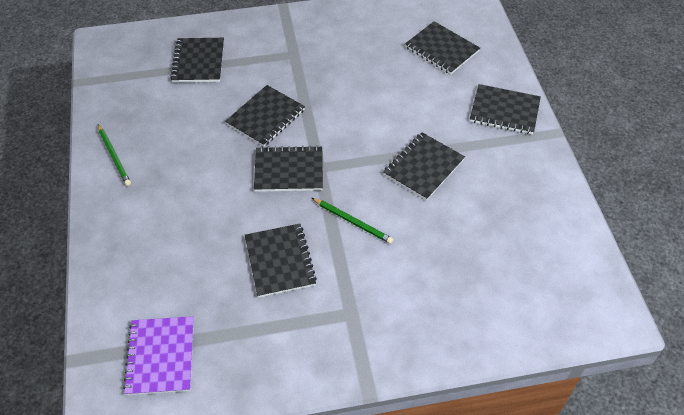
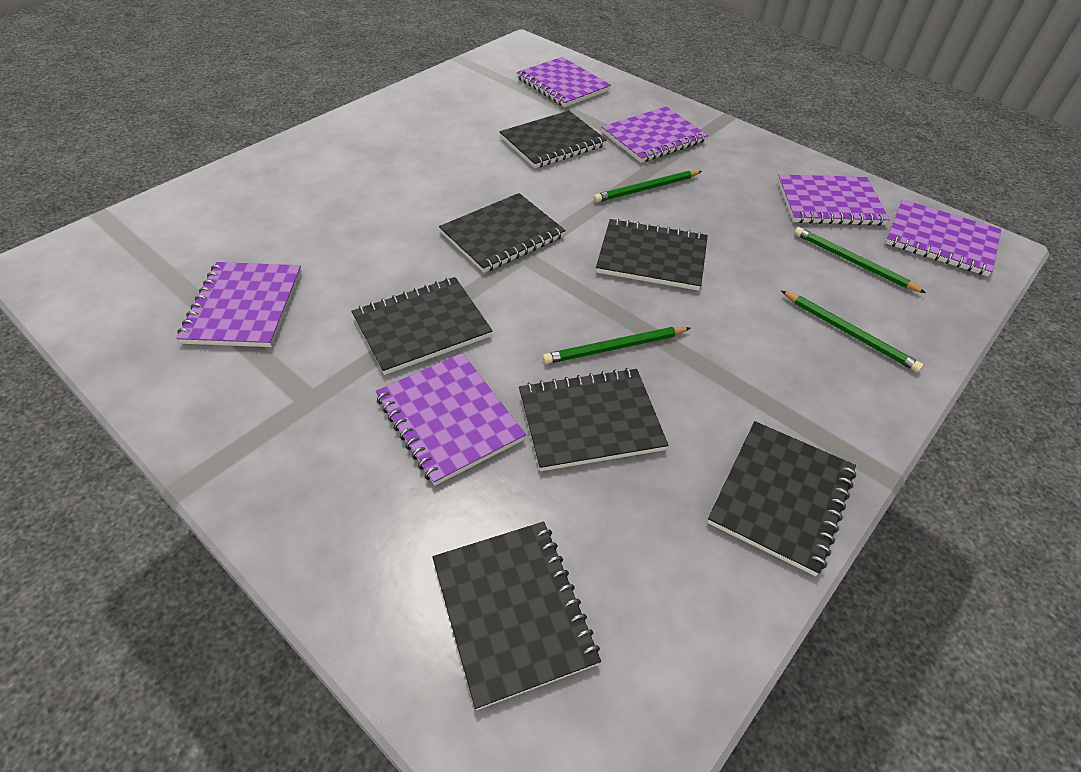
green pencil: [98,124,131,186] [312,198,394,244] = 2 -> [543,327,691,364] [594,171,702,202] [782,291,923,372] [794,227,926,293] = 4
purple notebook: [123,316,194,395] = 1 -> [176,262,301,347] [375,353,526,486] [517,57,611,107] [602,107,708,163] [777,174,890,225] [886,199,1001,276] = 6

